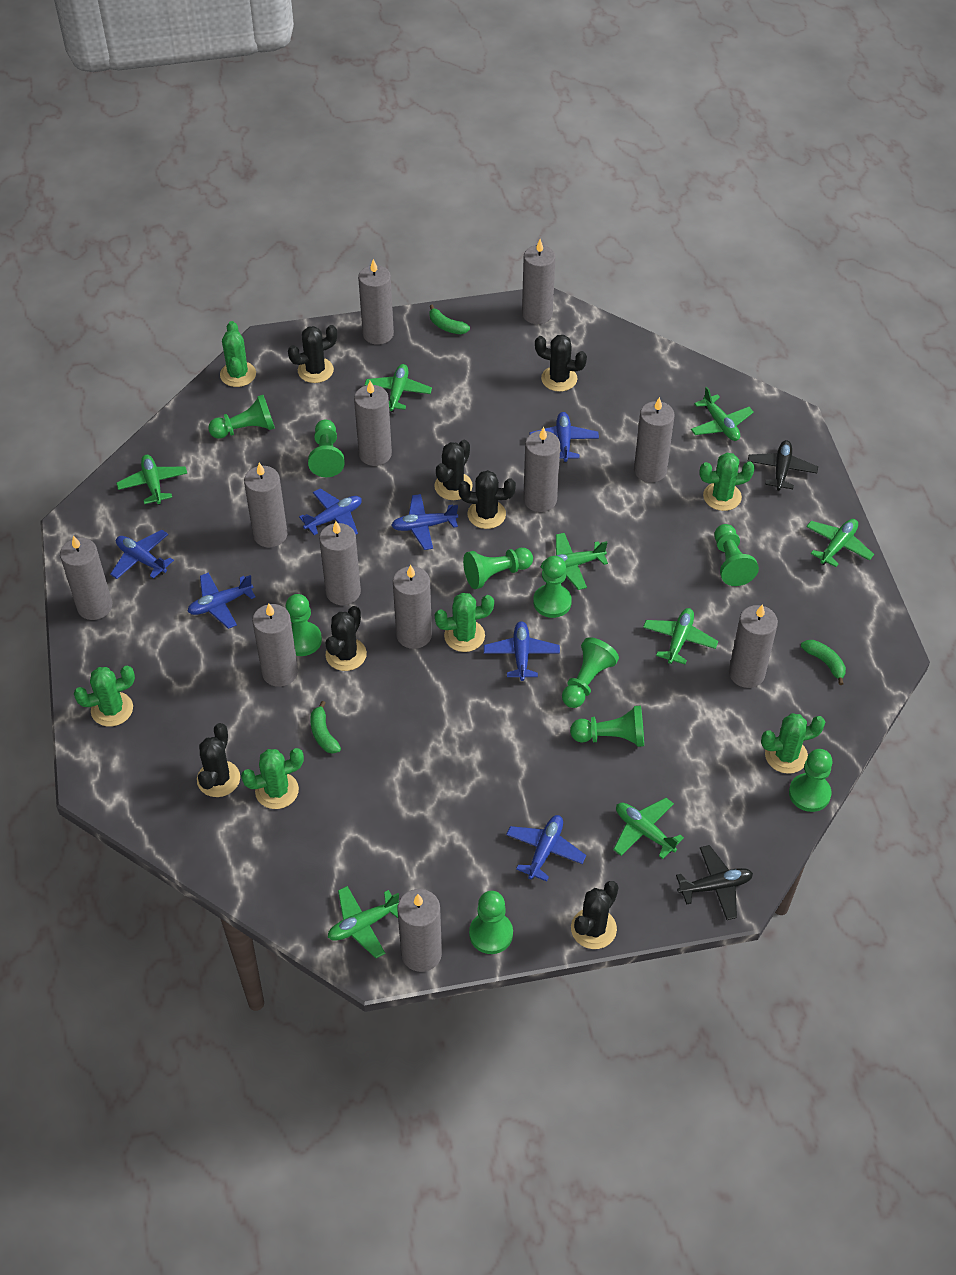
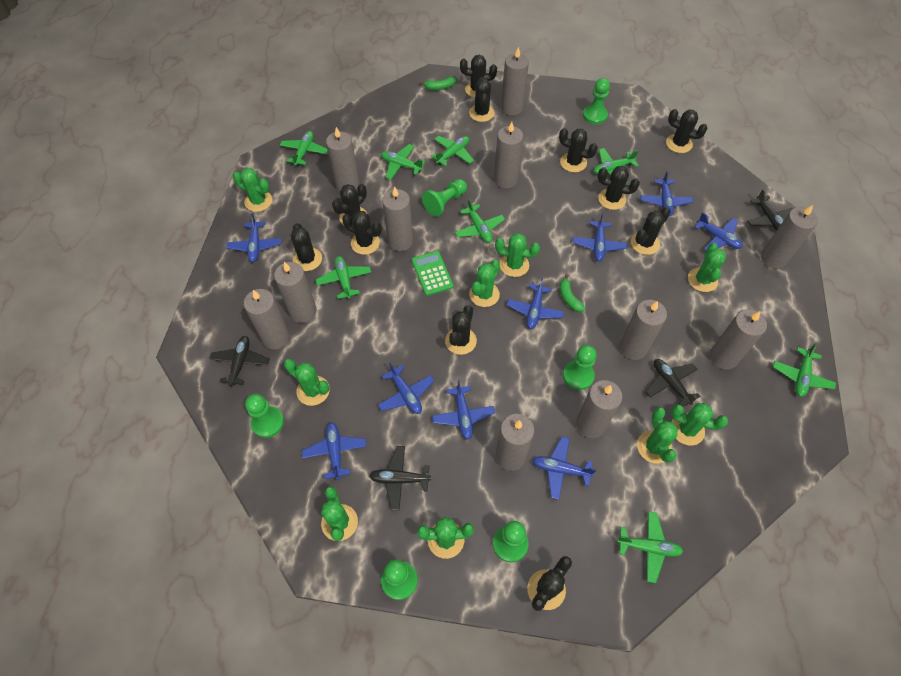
black cactus: [197,723,240,797] [288,325,337,383] [325,606,367,671] [434,440,473,500] [458,470,516,529] [535,335,587,392] [571,881,619,949] = 7 -> [291,223,322,271] [332,184,367,226] [342,211,382,255] [445,305,477,355] [460,55,497,98] [469,77,495,122] [527,556,572,611] [559,128,598,173] [598,166,640,210] [631,207,671,255] [666,109,707,153] = 11
black plane: [676,845,753,920] [747,440,818,491] = 2 -> [209,336,269,386] [369,446,431,511] [645,359,700,407] [747,189,794,231] = 4
blue plane: [110,530,174,579] [187,573,256,629] [299,488,362,535] [391,494,458,550] [484,621,560,681] [506,815,586,881] [530,412,599,462] = 7 -> [226,213,281,262] [302,422,367,480] [378,362,434,414] [432,380,495,440] [507,277,564,329] [533,436,597,500] [573,213,627,261] [640,171,693,216] [694,212,742,251] = 9
green banana: [310,701,341,754] [429,305,470,334] [801,640,846,685] = 3 -> [420,77,456,90] [560,274,585,312] = 2
green cactus: [74,666,135,727] [220,321,256,387] [241,748,304,809] [435,593,494,652] [700,453,755,511] [761,713,825,774] = 6 -> [233,168,272,212] [284,359,330,406] [321,486,358,541] [417,517,474,559] [469,260,500,307] [495,233,540,277] [637,407,678,463] [671,403,728,446] [688,243,726,292] = 9
green calculator: none = 0 -> [412,251,454,296] = 1
green pawn: [208,395,275,439] [286,594,322,656] [308,420,345,477] [463,548,533,589] [469,891,513,954] [533,556,572,618] [562,637,619,708] [570,706,644,747] [714,524,759,586] [789,749,832,812] = 10 -> [245,394,284,438] [381,559,418,600] [422,179,467,217] [493,521,528,562] [563,345,597,390] [583,78,610,124] = 6
grey candle: [60,536,112,620] [244,463,287,547] [252,603,298,687] [319,521,361,605] [354,381,392,466] [358,259,394,345] [393,564,432,649] [397,889,442,972] [522,239,555,324] [523,427,560,512] [634,397,675,482] [729,604,778,688] = 12 -> [244,289,290,350] [274,262,317,323] [326,127,360,192] [382,187,413,251] [494,122,523,188] [496,414,534,471] [501,47,529,115] [576,380,622,438] [620,300,667,360] [710,309,767,370] [761,205,818,269] = 11

